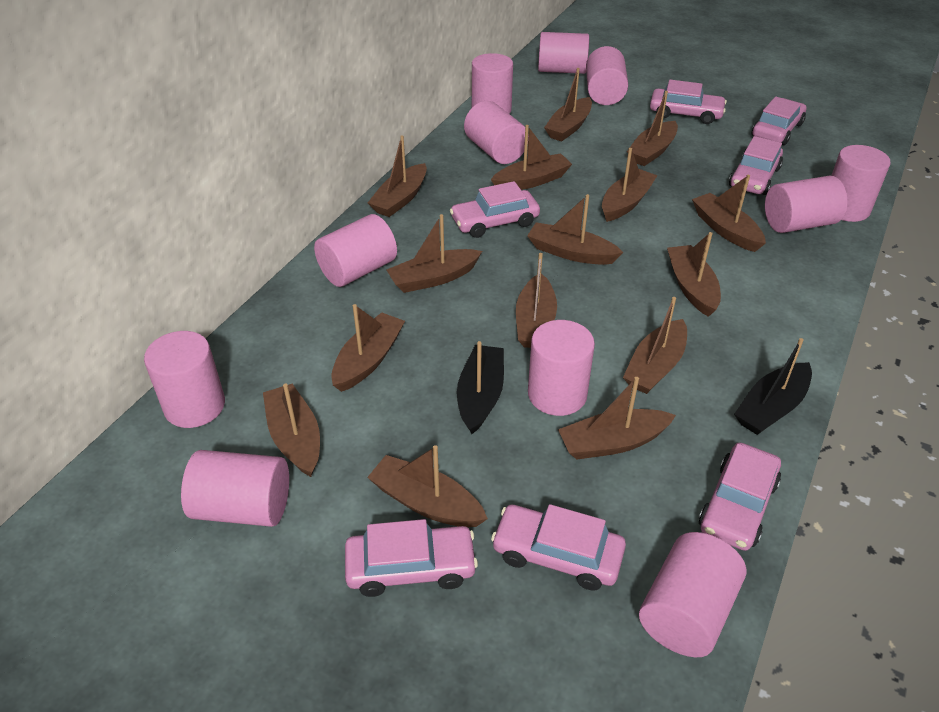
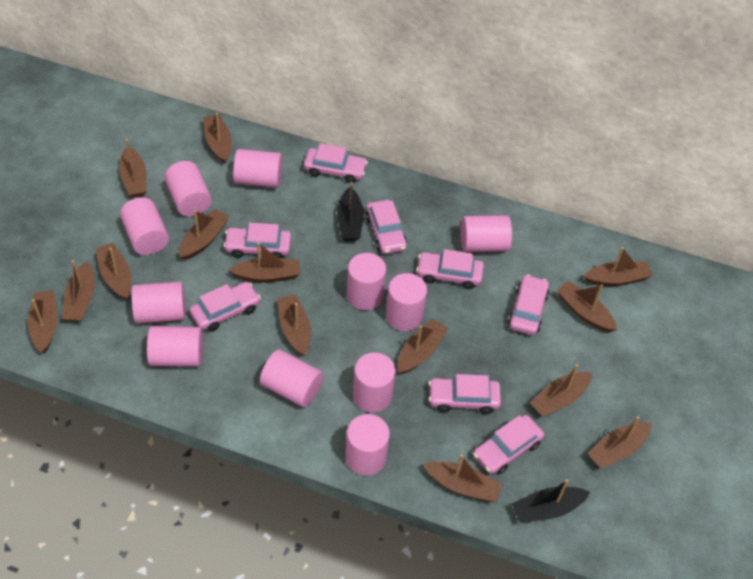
brown boat: [263,384,320,477] [331,304,405,392] [367,445,488,527] [368,135,427,217] [386,214,482,293] [491,125,572,190] [516,253,557,348] [527,194,623,265] [544,68,592,142] [558,377,676,459] [602,148,658,222] [623,297,687,394] [627,91,678,166] [667,232,721,317] [692,175,766,252] = 15 -> [28,290,58,353] [62,260,95,322] [95,243,131,300] [119,139,147,197] [179,209,229,260] [203,113,232,164] [228,242,300,283] [277,294,311,356] [398,319,448,374] [423,454,502,502] [530,364,592,417] [557,281,617,333] [584,247,653,286] [588,416,652,469] = 14
pink car: [345,519,478,597] [450,181,540,238] [491,504,626,591] [650,80,727,124] [699,442,781,551] [729,136,783,195] [752,96,807,145] = 7 -> [189,282,261,332] [223,223,291,258] [304,143,368,183] [365,200,407,254] [416,249,484,289] [429,374,501,414] [473,415,544,475] [508,274,549,335] = 8

